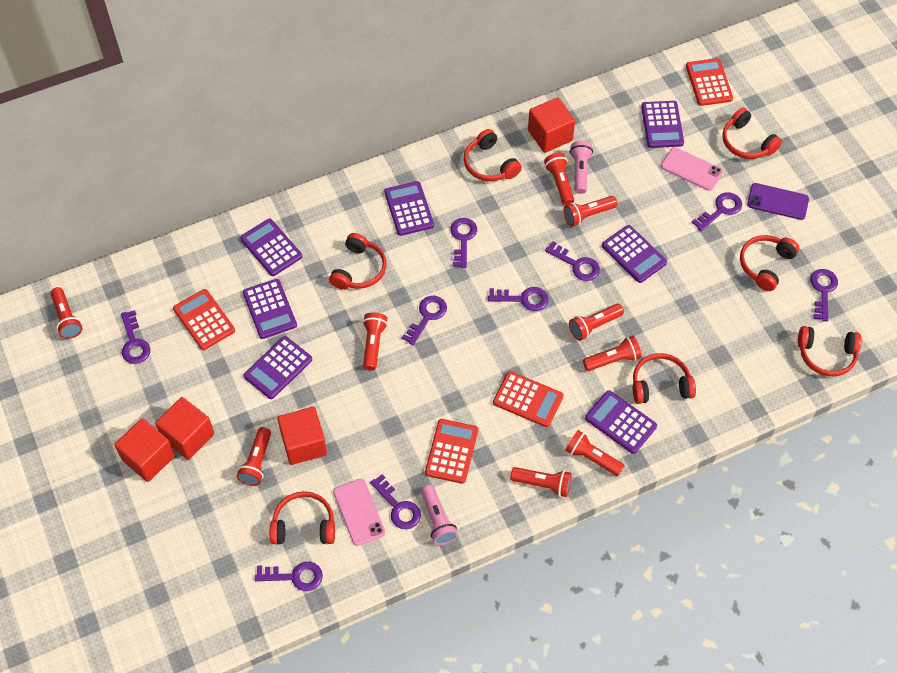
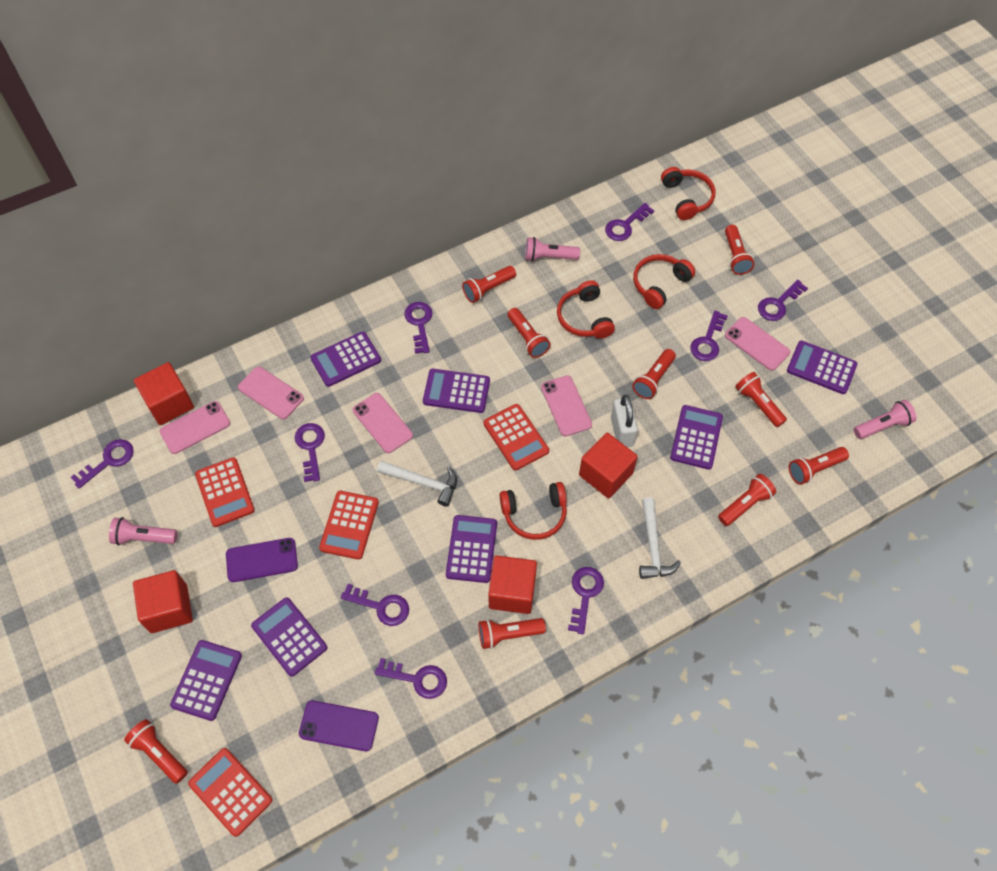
pink flashlight: [421,485,458,545] [570,141,593,194] = 2 -> [109,517,177,545] [525,237,580,262] [854,400,916,439] = 3
pink phone: [333,479,385,546] [661,147,723,191] = 2 -> [160,401,230,454] [238,366,304,419] [353,393,413,453] [541,375,592,436] [725,317,790,371] = 5
purple phone: [747,183,809,220] = 1 -> [226,538,298,582] [299,700,379,751] = 2
red headphones: [270,491,335,544] [329,233,387,290] [464,129,522,181] [633,353,696,404] [722,108,782,159] [740,235,799,291] [798,326,861,376] = 7 -> [500,482,567,540] [557,280,615,339] [633,254,695,309] [661,167,716,220] = 4
white hammer: none = 0 -> [377,461,457,506] [639,497,681,579] = 2
white padlock: none = 0 -> [611,395,638,447] = 1

